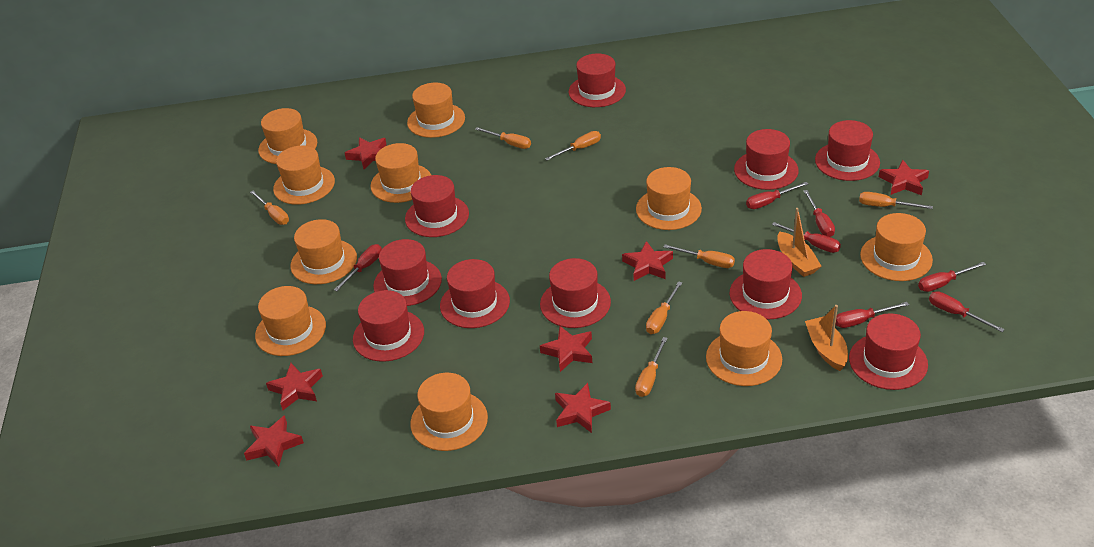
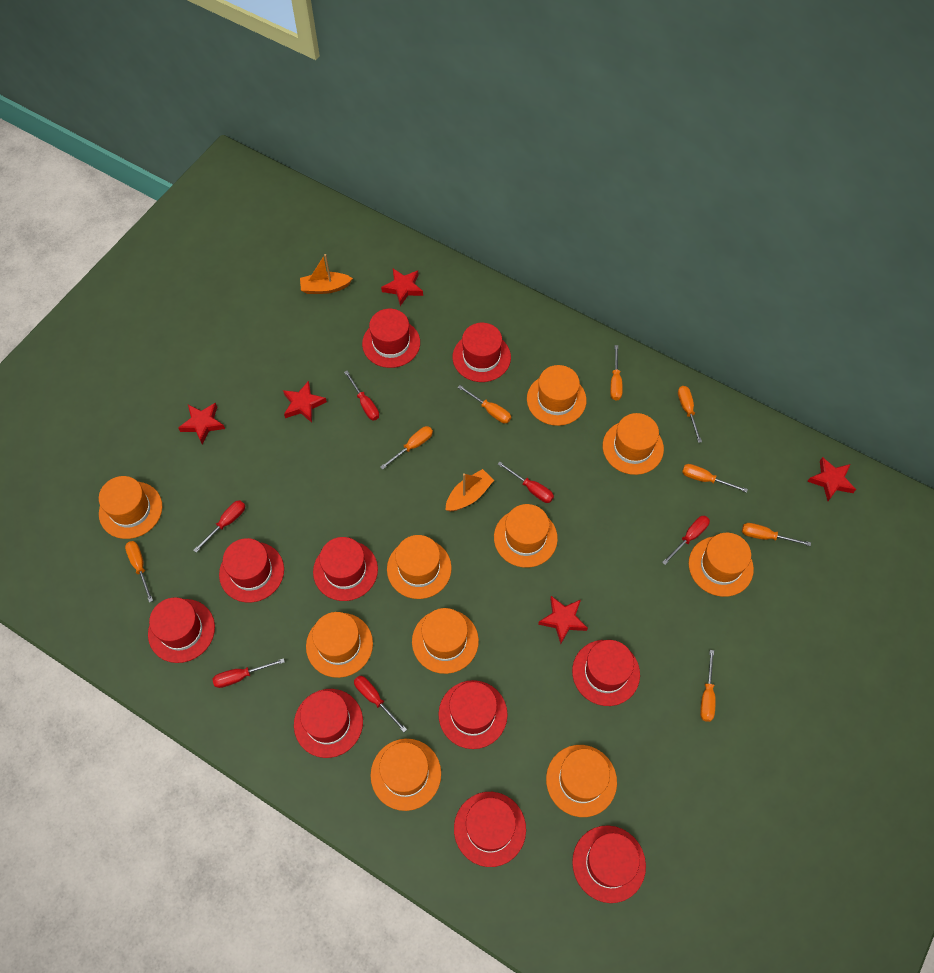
orange screwdriver: [250,191,289,225] [475,127,531,149] [545,131,601,160] [635,337,668,397] [646,281,682,334] [664,244,735,268] [859,192,933,209] = 7 -> [125,541,153,602] [380,426,433,470] [458,385,511,423] [610,345,623,401] [678,386,702,443] [682,464,748,493] [700,650,716,722] [742,523,811,546] = 8
red screwdriver: [334,244,382,291] [746,182,808,209] [772,222,841,253] [804,190,835,237] [836,302,909,328] [918,262,986,292] [929,291,1005,332] = 7 -> [193,500,245,552] [213,658,285,688] [344,371,379,421] [354,676,407,732] [498,462,554,503] [662,516,710,565] = 6
red star: [244,415,304,467] [266,363,323,410] [345,137,387,169] [540,326,592,372] [555,383,611,433] [622,241,673,281] [879,160,929,195] = 7 -> [178,403,225,444] [283,381,327,423] [381,269,423,306] [538,596,588,644] [807,457,856,501] = 5

